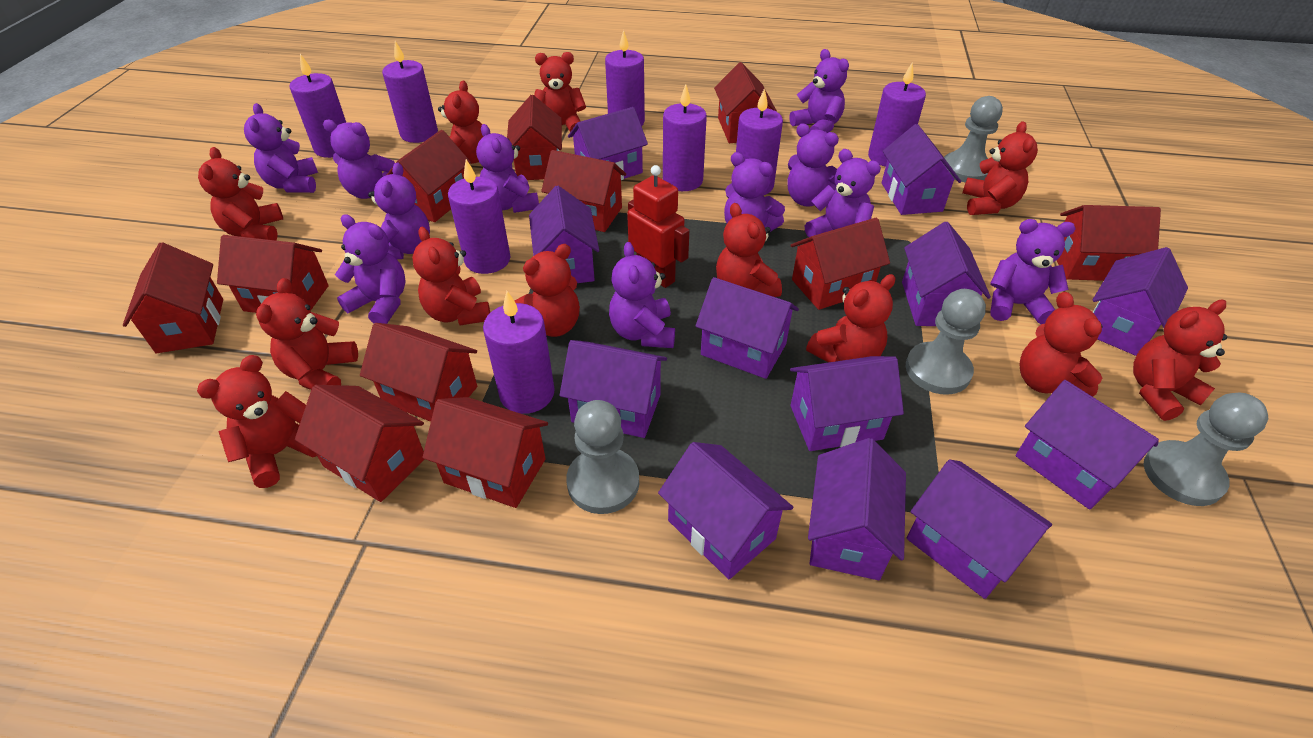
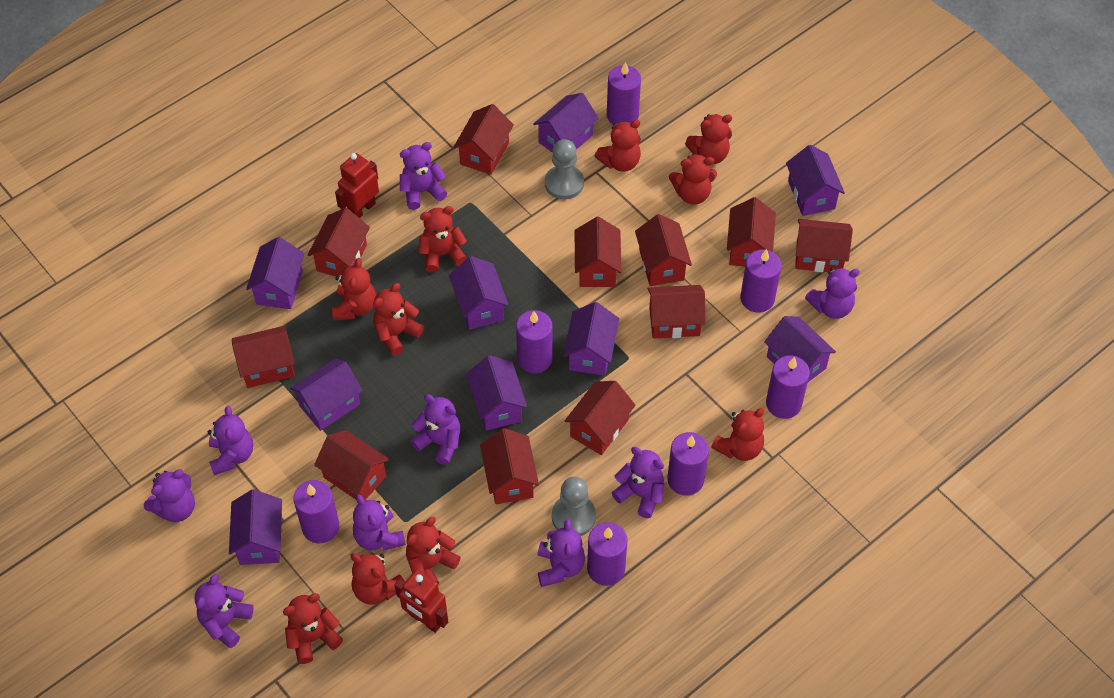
grey pawn: [566,400,639,514] [906,289,986,395] [944,96,1003,183] [1144,393,1268,506] = 4 -> [545,139,584,199] [552,477,596,536] = 2
purple candle: [289,54,346,158] [382,41,438,143] [448,159,511,274] [483,291,555,414] [605,30,645,126] [663,84,707,191] [734,88,783,195] [868,62,926,167] = 8 -> [293,480,339,543] [516,310,553,373] [587,522,628,586] [607,62,641,125] [667,432,709,496] [740,249,782,313] [766,355,810,419] = 7
purple house: [529,186,599,283] [560,340,667,438] [568,107,648,180] [658,442,793,580] [695,277,799,379] [790,356,904,451] [808,438,906,580] [882,124,961,215] [902,222,991,326] [906,459,1052,599] [1016,380,1159,510] [1093,247,1188,356] = 12 -> [229,489,282,565] [246,237,305,309] [290,359,363,431] [449,256,509,330] [466,355,527,431] [533,93,599,153] [563,302,619,376] [764,316,836,382] [786,145,845,216] = 9
purple teddy bear: [244,103,318,193] [323,120,395,199] [335,214,406,324] [368,162,430,259] [476,124,539,213] [609,242,675,348] [724,152,785,232] [788,124,839,207] [789,49,849,133] [805,149,881,237] [990,219,1076,324] = 11 -> [144,469,195,522] [195,574,254,648] [208,406,253,475] [353,494,406,551] [400,142,447,210] [410,394,461,465] [538,519,585,587] [612,447,664,518] [805,268,860,319] = 9
red robot: [627,165,689,288] = 1 -> [335,153,379,218] [394,569,448,633] = 2
red teddy bear: [197,355,317,488] [198,147,283,241] [256,278,358,390] [412,227,490,325] [438,81,483,164] [515,244,580,337] [534,52,586,132] [716,203,782,297] [806,274,895,362] [963,121,1038,215] [1019,292,1102,397] [1133,300,1227,421] = 12 -> [283,593,343,664] [332,258,376,320] [350,553,405,605] [373,283,424,355] [406,517,460,585] [418,206,467,273] [595,120,641,172] [669,154,717,205] [685,114,732,164] [711,408,764,461] = 10

